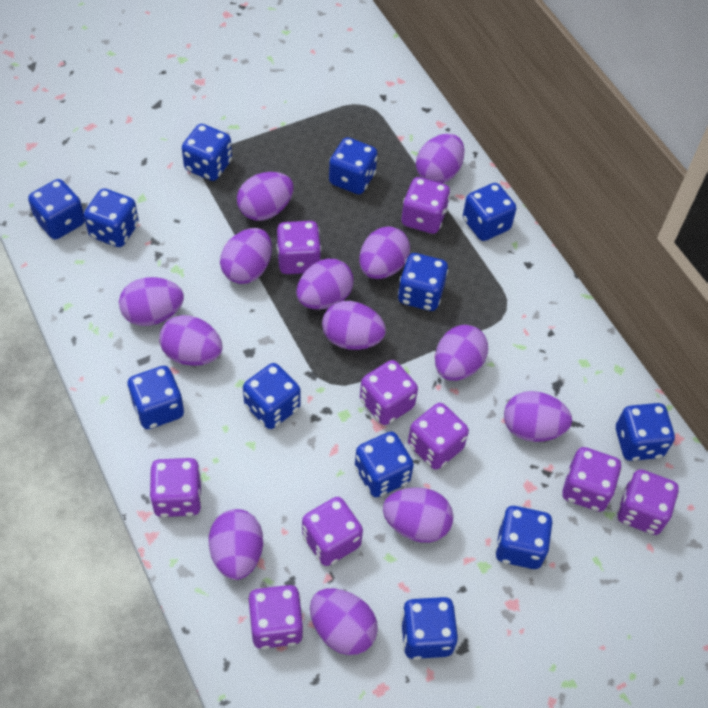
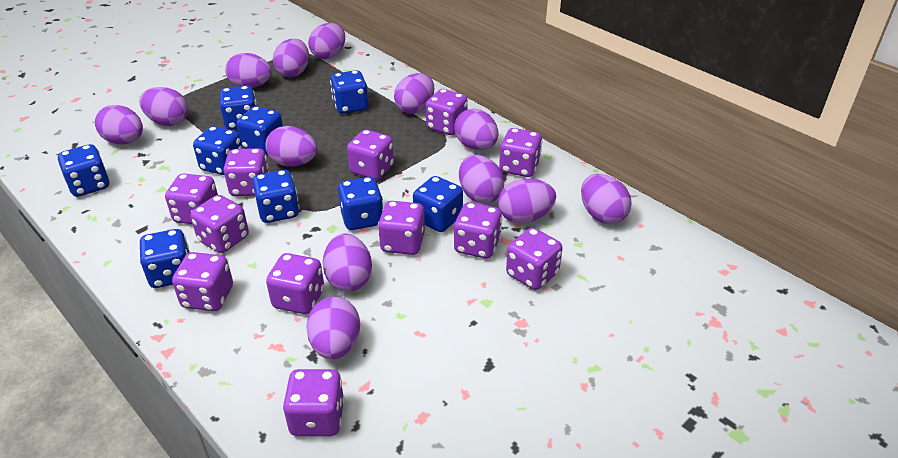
blue dice: [28,179,85,239] [84,188,139,247] [127,366,184,429] [182,124,232,181] [243,363,301,429] [329,137,377,194] [355,431,414,497] [398,253,448,311] [400,597,458,660] [463,183,516,241] [495,506,552,569] [616,403,675,461] = 12 -> [58,144,110,197] [140,229,190,288] [193,126,243,175] [219,85,256,130] [236,106,283,154] [252,170,300,223] [330,70,369,114] [338,177,383,230] [413,176,463,232] = 9
purple dice: [150,458,202,517] [249,585,304,649] [277,221,321,274] [302,497,363,566] [360,360,418,425] [402,177,450,234] [408,403,469,470] [562,447,622,512] [617,469,679,535] = 9 -> [165,173,218,224] [172,252,233,311] [190,195,249,253] [223,148,269,196] [266,253,324,314] [283,369,345,436] [347,130,394,180] [378,201,425,255] [426,89,468,135] [454,202,502,259] [499,128,542,177] [506,228,563,290] = 12

